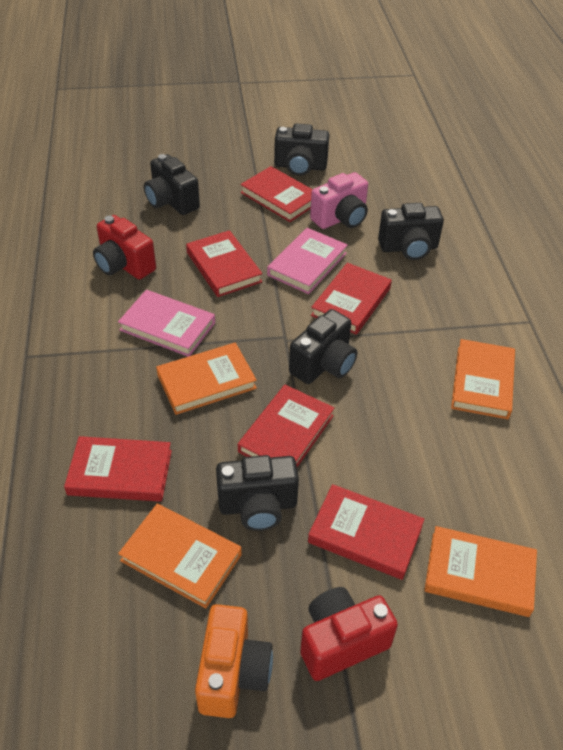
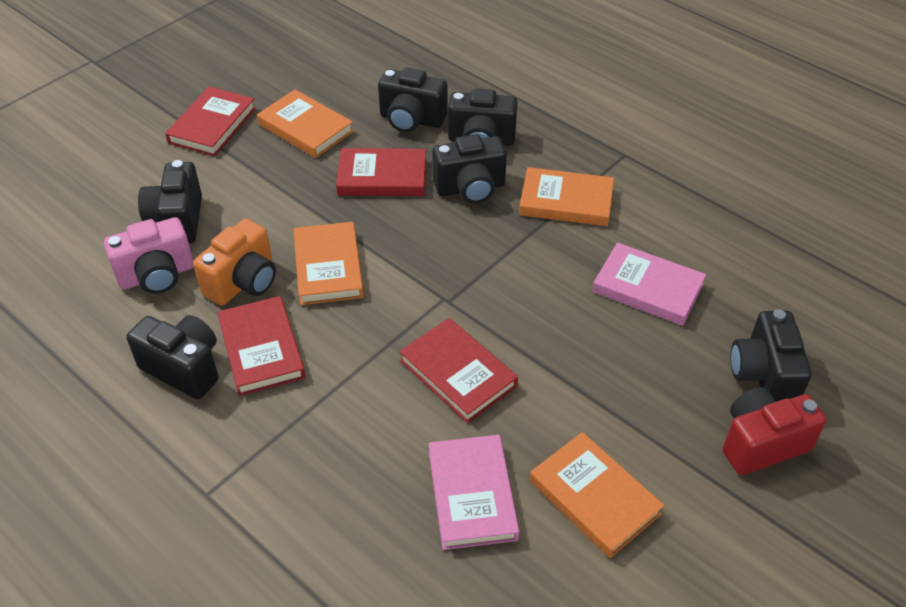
black camera: [144,154,200,215] [216,455,299,531] [274,123,329,176] [289,309,357,384] [378,203,444,260] = 5 -> [126,315,219,399] [138,160,202,243] [378,68,448,132] [432,134,507,203] [448,88,518,146] [730,309,812,401] = 6
red book: [64,436,172,502] [186,230,262,297] [238,385,334,467] [241,166,313,222] [308,484,425,580] [311,263,392,335] = 6 -> [165,87,256,156] [217,296,305,396] [336,148,426,196] [399,318,518,423] = 4
red camera: [93,215,156,280] [300,587,398,681] = 2 -> [722,387,826,475] = 1

